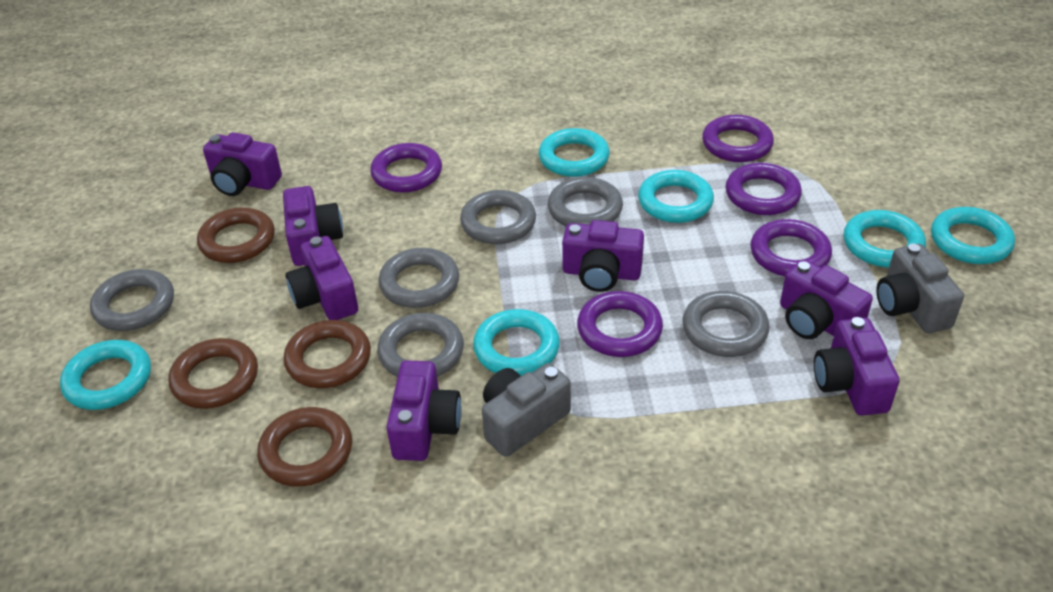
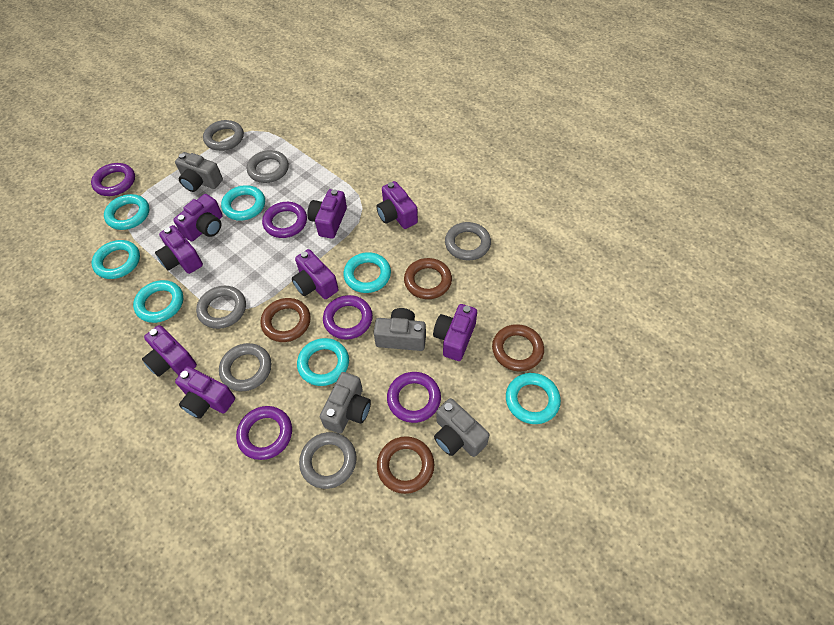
grey camera: [482,363,571,457] [876,244,964,333] = 2 -> [175,152,223,192] [320,372,371,434] [373,308,426,351] [434,398,489,457] = 4
purple camera: [203,132,282,196] [283,186,343,266] [286,236,358,320] [386,360,462,461] [562,220,644,292] [780,259,873,339] [814,317,900,416] = 7 -> [142,325,197,377] [155,225,203,274] [173,194,223,241] [175,366,235,419] [292,249,339,299] [307,189,347,239] [376,181,418,229] [433,304,477,361] = 8
turquoise ring: [60,340,151,410] [473,309,560,376] [539,128,610,177] [638,170,714,223] [844,210,926,267] [931,207,1015,264] = 6 -> [92,240,140,279] [104,194,149,230] [133,280,183,323] [221,185,265,221] [297,338,349,386] [343,252,391,293] [506,373,561,424] = 7

